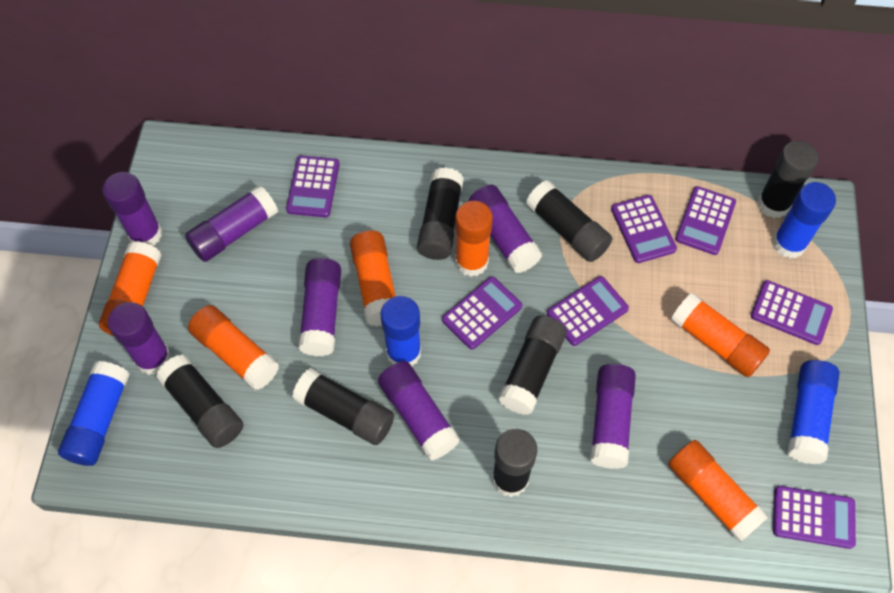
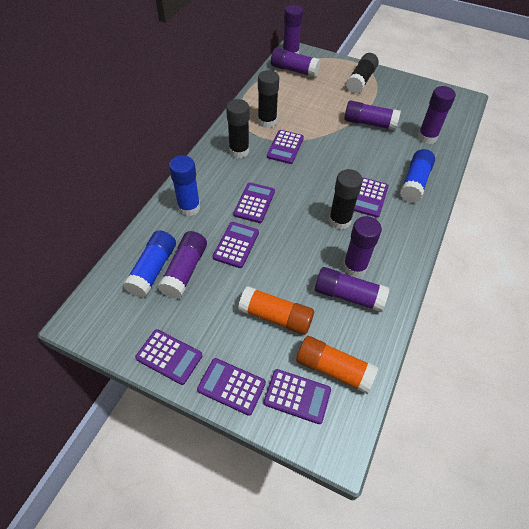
black glue stick: [156,355,244,448] [292,368,394,445] [417,167,464,260] [492,429,537,497] [498,315,567,415] [526,180,612,262] [757,141,818,218] = 7 -> [226,99,249,158] [258,70,279,128] [329,169,363,230] [346,53,379,94] = 4
blue glue stick: [58,361,130,466] [380,296,421,366] [772,182,836,259] [787,360,840,464] = 4 -> [123,230,176,298] [169,155,200,216] [400,149,435,203] = 3
orange glue stick: [99,241,162,336] [188,305,279,390] [350,230,396,326] [455,201,493,277] [668,440,769,542] [671,292,770,377] = 6 -> [238,286,314,335] [296,336,379,394] = 2

